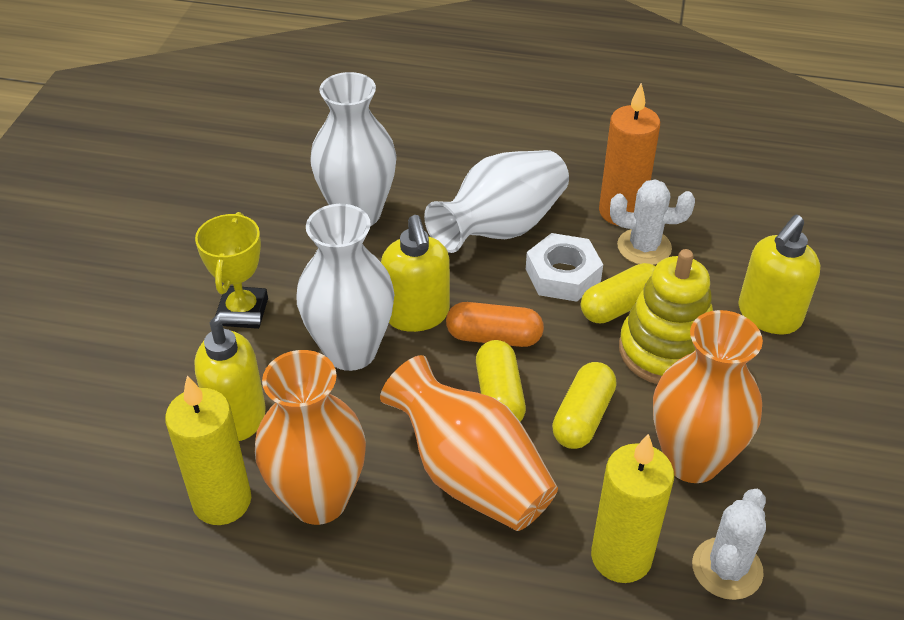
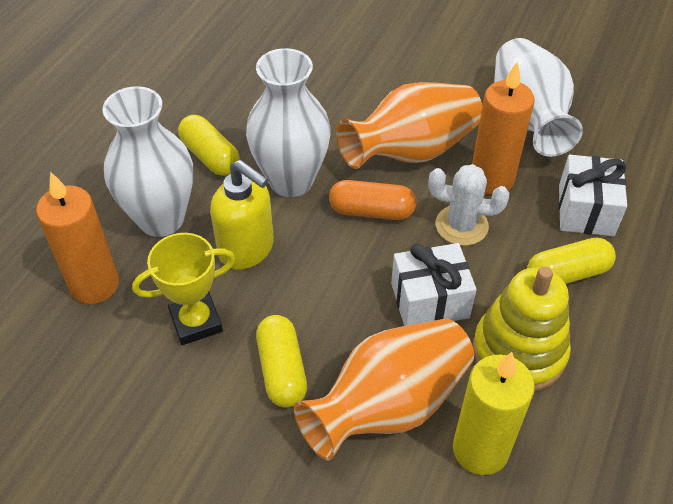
orange candle: [599,83,660,226] = 1 -> [36,172,119,304] [472,61,534,195] = 2
orange vase: [255,350,366,525] [380,355,558,531] [653,310,763,483] = 3 -> [294,319,474,461] [336,82,482,169] = 2
white cactus: [610,179,695,265] [692,489,766,600] = 2 -> [428,164,509,246] = 1
white gift: none = 0 -> [391,243,477,326] [559,155,627,236] = 2
white nut: [526,233,603,302] = 1 -> none = 0
yellow candle: [165,375,251,525] [591,434,674,583] = 2 -> [453,352,535,475] = 1
yellow soap dispenser: [194,311,266,441] [381,215,450,332] [738,215,820,334] = 3 -> [210,160,274,270] = 1

